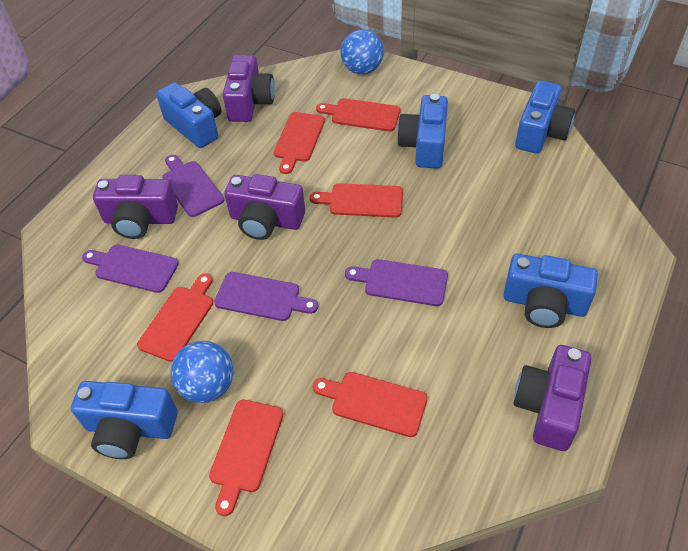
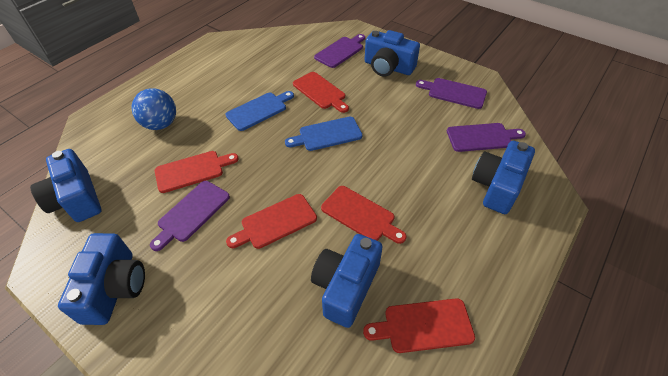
blue ball: [170,341,234,403] [341,29,384,75] = 2 -> [131,88,176,130] = 1
blue cutting board: none = 0 -> [226,91,294,131] [285,117,362,151] = 2
purple camera: [93,175,178,239] [223,55,275,122] [224,174,305,240] [513,345,591,451] = 4 -> none = 0
red cutting board: [137,273,213,362] [209,400,283,516] [274,112,325,174] [310,183,403,218] [313,372,427,437] [316,98,400,131] = 6 -> [155,151,239,193] [226,194,317,249] [293,72,349,113] [321,186,406,244] [363,298,475,353] = 5

